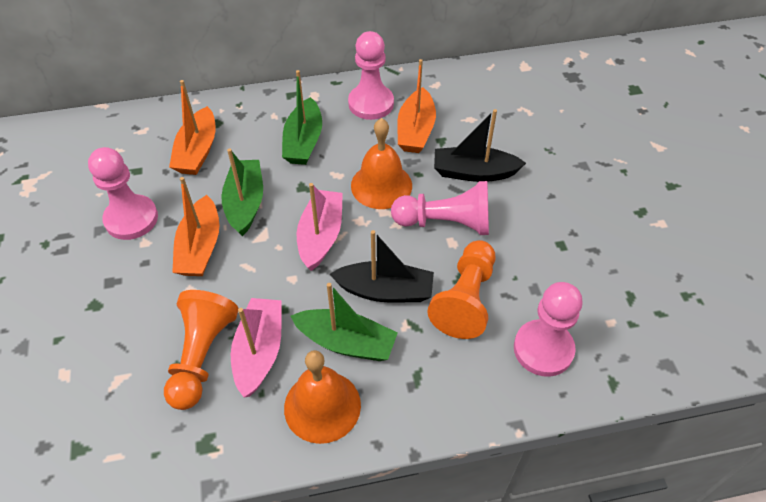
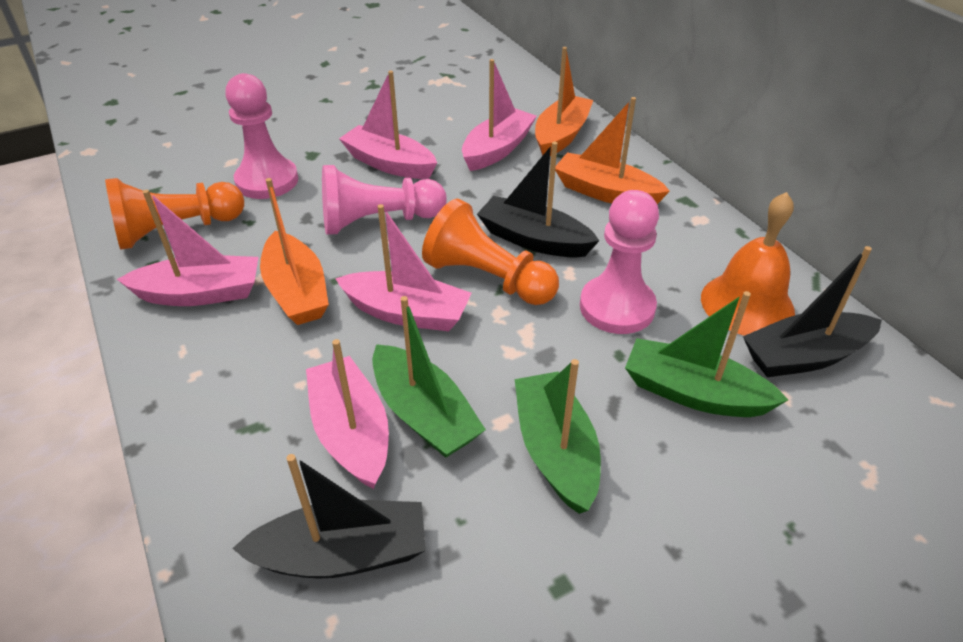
black boat: [330,230,434,302] [434,109,526,182] = 2 -> [232,454,426,579] [477,141,599,258] [743,246,882,377] = 3
orange bell: [284,350,361,444] [351,118,412,209] = 2 -> [701,192,795,336] = 1
pink boat: [231,298,282,398] [297,183,343,271] = 2 -> [117,190,258,306] [306,339,389,489] [335,204,472,331] [339,71,437,179] [462,59,537,171] = 5
pink pawn: [88,147,158,240] [348,31,394,120] [391,181,489,235] [514,282,583,377] = 4 -> [225,73,298,199] [322,165,447,235] [580,190,659,334] = 3

